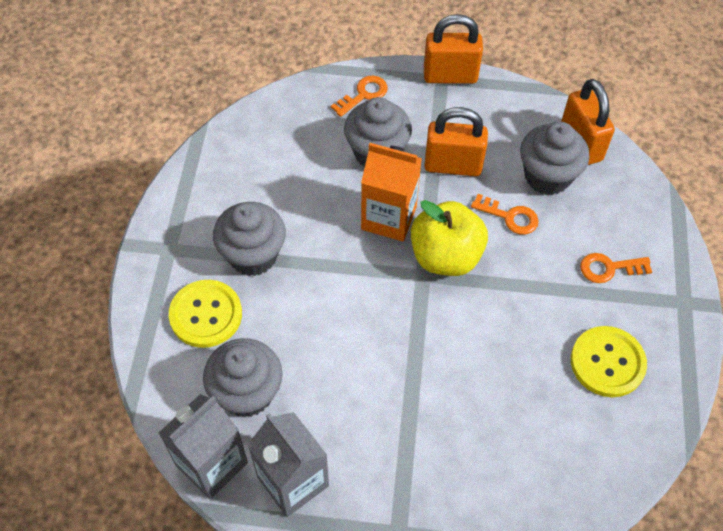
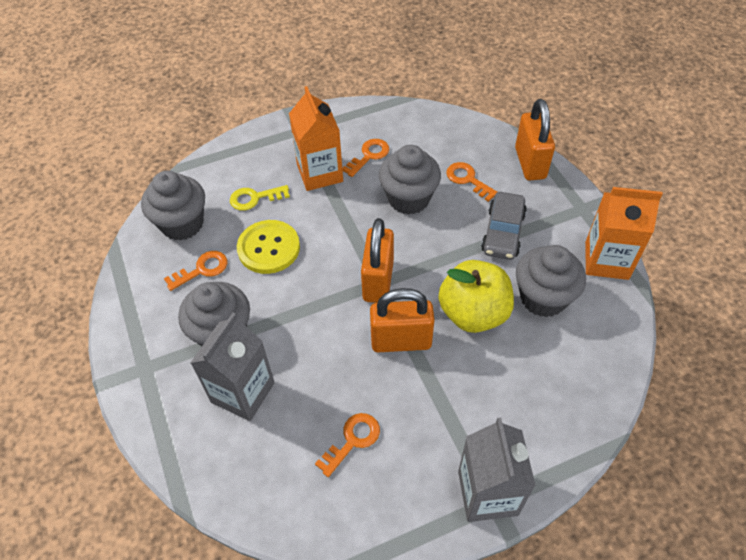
grey car: none = 0 -> [481,192,527,260] = 1
orange carton: [361,143,422,241] = 1 -> [289,86,343,191] [585,187,663,280] = 2
orange key: [331,76,388,117] [471,194,539,235] [580,253,652,283] = 3 -> [164,251,227,291] [315,413,380,477] [342,139,389,177] [446,162,497,202] = 4
yellow button: [169,280,242,348] [571,326,647,397] = 2 -> [237,220,300,274] = 1
yellow key: none = 0 -> [230,185,290,211] = 1

